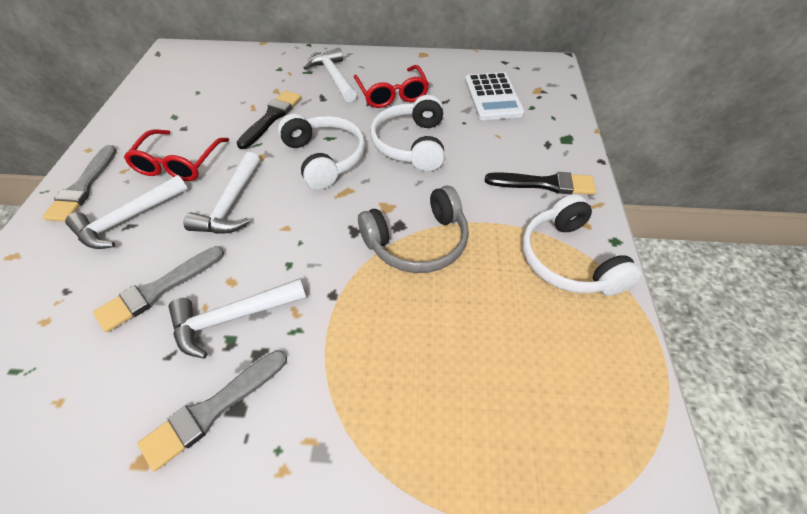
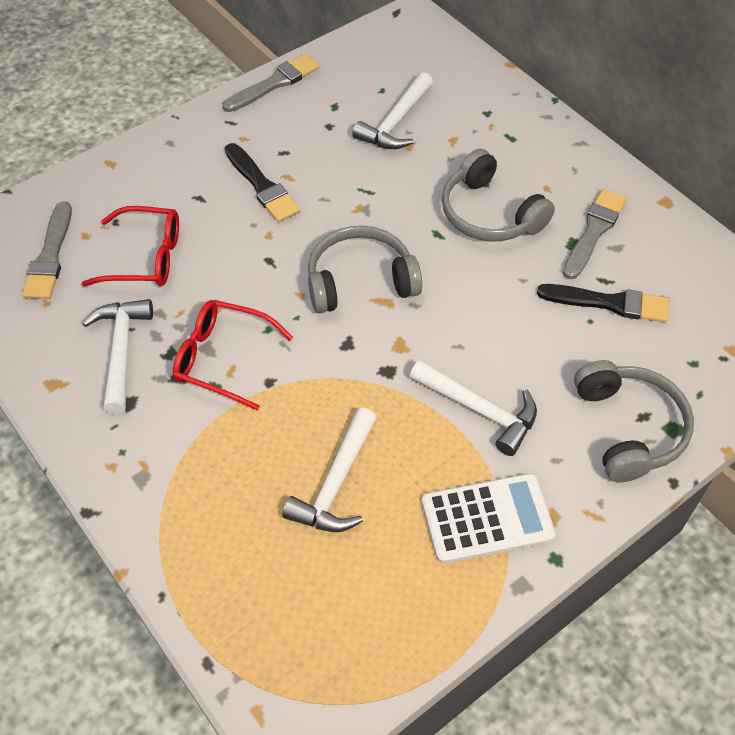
grey headphones: [358,186,469,273] = 1 -> [308,226,422,313] [442,149,555,242] [574,360,694,482] = 3
white headphones: [278,113,365,190] [370,95,445,171] [522,194,642,296] = 3 -> none = 0

